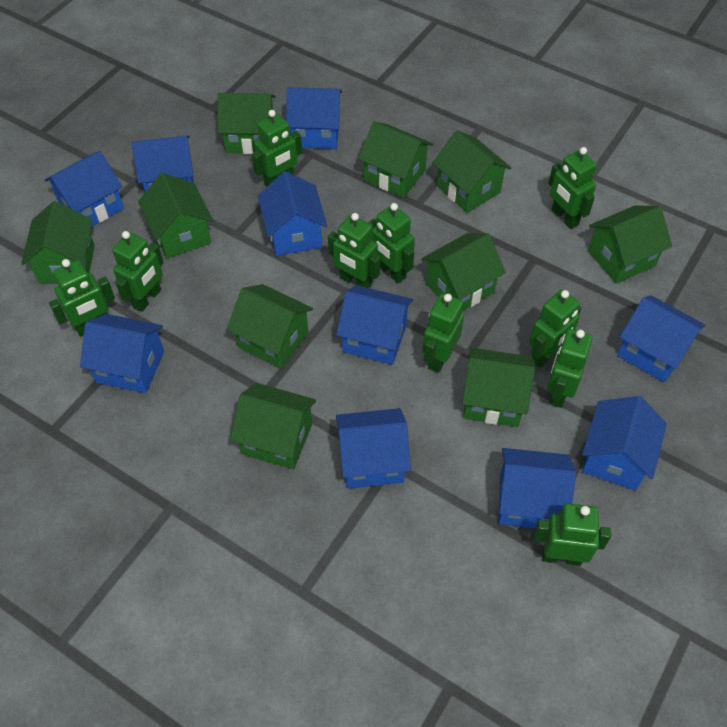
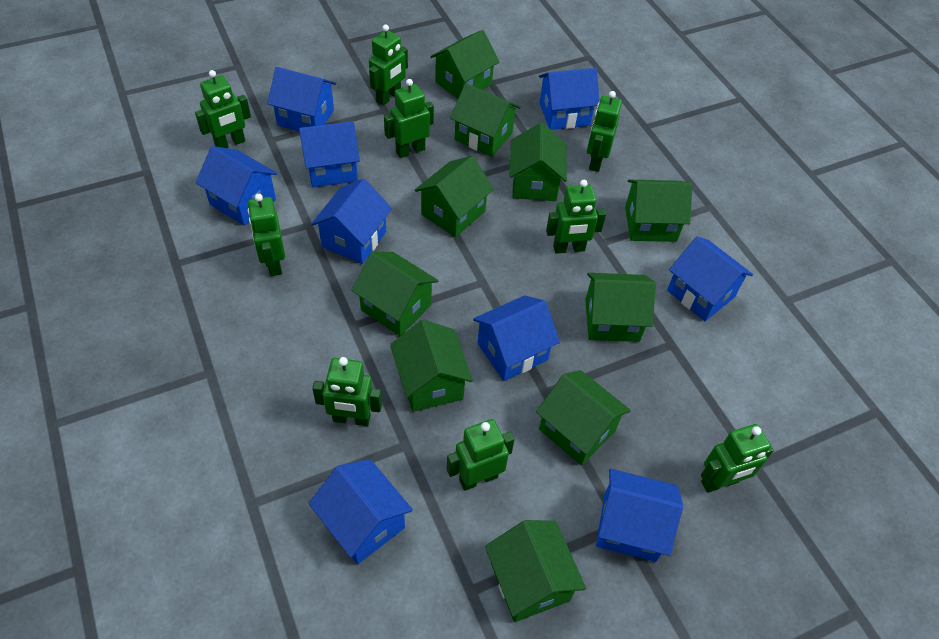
blue house: [44,151,124,227] [80,314,164,393] [132,135,194,192] [258,171,327,256] [286,87,342,149] [336,285,413,365] [336,408,411,489] [498,448,576,528] [582,396,667,491] [617,295,705,382] = 10 -> [196,146,277,226] [267,67,336,132] [299,121,360,187] [309,459,413,564] [311,179,392,264] [473,295,560,381] [539,68,600,130] [596,469,683,562] [667,236,753,321] = 9
green robot: [49,259,115,336] [112,231,164,312] [252,110,302,187] [328,213,380,288] [368,203,415,283] [422,293,464,373] [529,290,582,368] [533,503,611,566] [547,329,593,408] [548,147,597,229] = 10 -> [195,70,251,148] [248,194,285,276] [312,357,382,426] [369,24,408,106] [384,79,434,158] [446,419,515,491] [546,180,606,254] [587,91,622,172] [701,424,774,493] = 9

